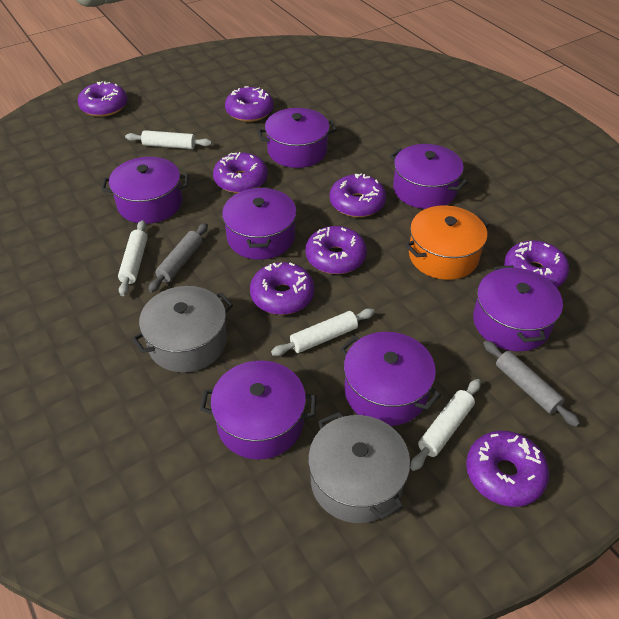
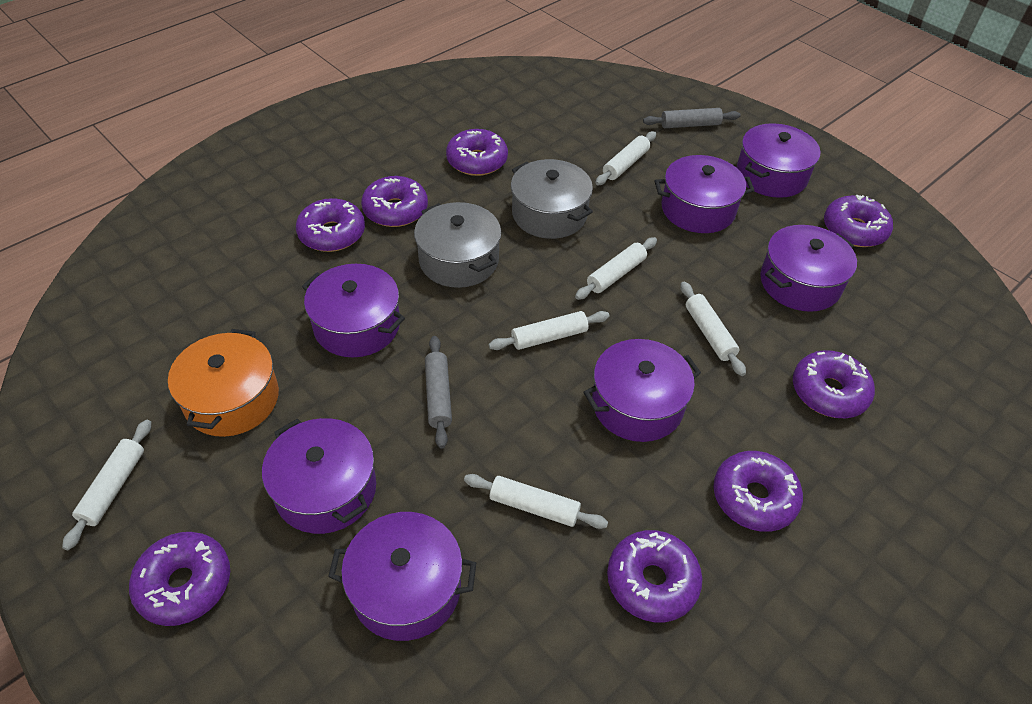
white rolling pin: [118,220,147,296] [125,130,212,149] [271,308,375,356] [410,379,481,471] = 4 -> [62,420,151,550] [464,474,608,529] [489,311,609,350] [575,237,657,300] [595,131,656,185] [681,282,746,376] = 6

